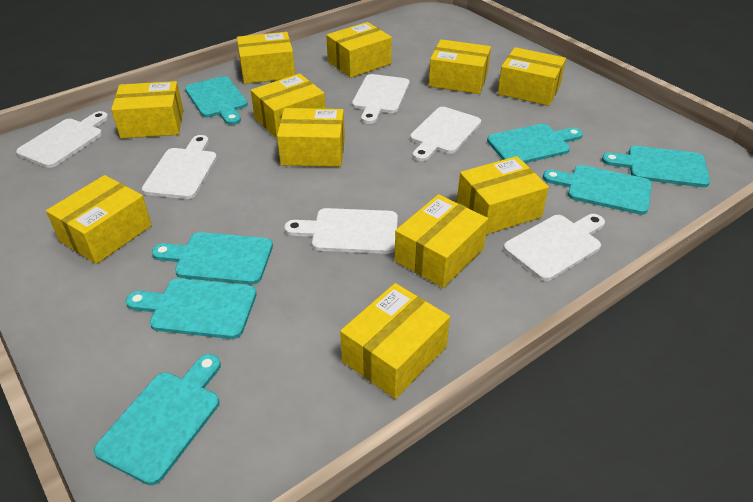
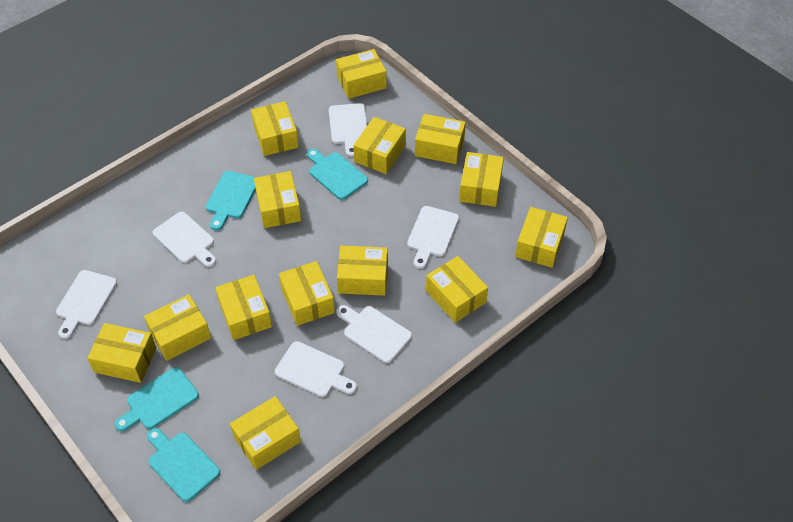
turquoise cutting board: [94,354,221,485] [126,278,257,339] [152,232,273,285] [185,76,248,125] [487,124,583,163] [543,165,652,215] [602,146,710,187] = 7 -> [115,367,199,431] [147,428,220,502] [206,171,256,231] [307,149,368,200] = 4
yellow box: [46,175,152,264] [111,81,183,139] [237,32,295,84] [251,73,325,139] [277,108,345,167] [326,22,392,78] [340,283,450,399] [395,194,488,288] [429,39,491,94] [457,156,549,235] [498,47,566,106] = 11 -> [87,323,157,383] [144,294,211,361] [215,275,272,340] [230,396,301,470] [251,101,299,156] [254,171,301,228] [279,261,335,326] [336,49,387,99] [337,246,388,296] [354,117,406,174] [415,114,466,164] [426,256,488,323] [459,152,504,207] [515,207,568,268] = 14

